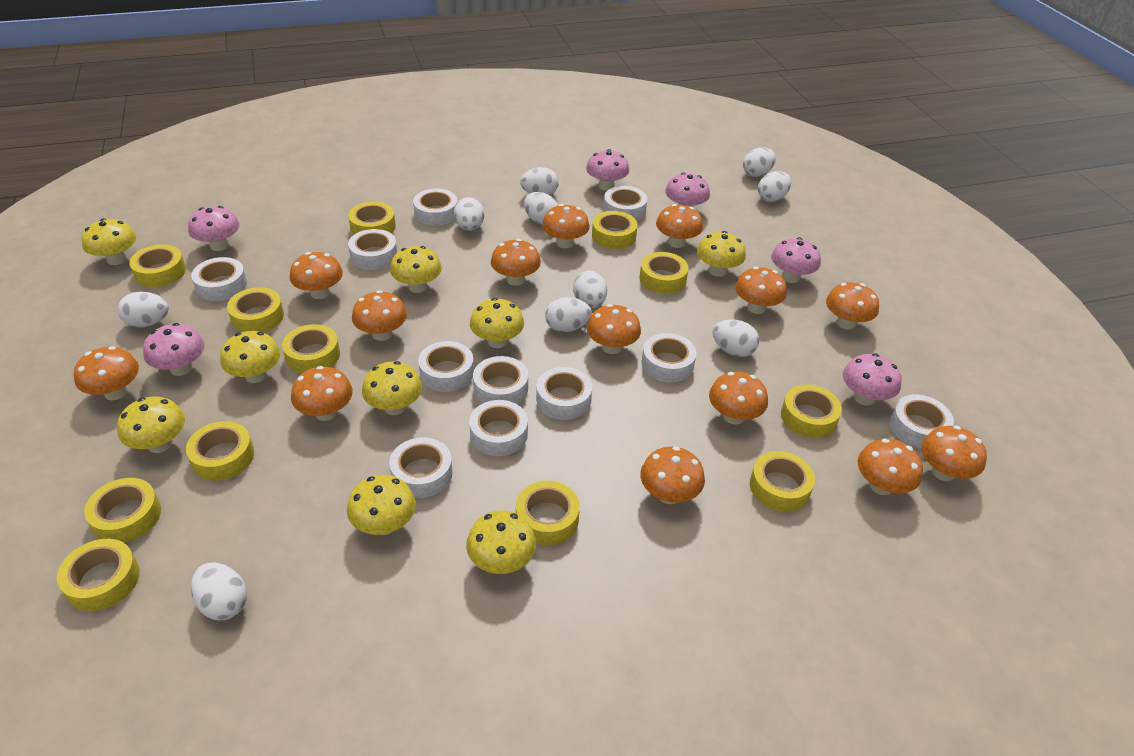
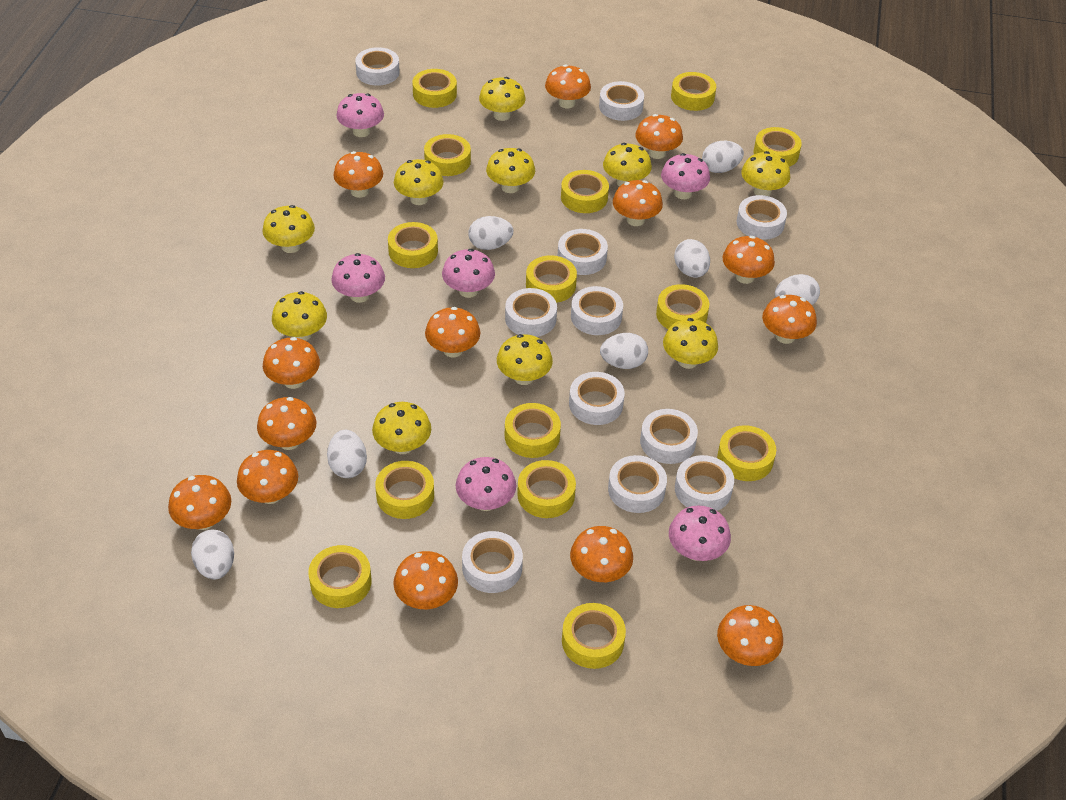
white egg: [118,292,169,328] [191,563,247,620] [454,197,484,231] [520,167,559,195] [524,192,558,225] [545,297,592,332] [573,271,607,308] [713,319,759,357] [743,147,776,177] [758,171,791,202] = 10 -> [191,530,234,580] [327,430,367,478] [469,216,514,250] [600,333,648,369] [674,239,710,278] [702,141,744,173] [775,274,820,305] = 7
yellow mushroom: [82,218,137,265] [117,396,185,453] [220,331,280,383] [347,475,416,535] [362,361,422,415] [390,246,442,293] [466,510,536,574] [470,298,524,348] [697,231,746,277] = 9 -> [262,205,315,253] [272,291,327,341] [372,402,431,454] [394,159,444,205] [479,77,526,121] [486,148,535,193] [497,334,553,385] [603,143,652,187] [663,318,718,369] [741,151,790,196] = 10
yellow tape: [57,539,140,611] [84,478,161,543] [129,244,186,287] [186,421,254,481] [227,287,284,332] [282,324,340,373] [348,202,396,235] [516,481,580,545] [592,211,637,249] [640,252,688,294] [750,451,815,512] [781,384,842,438] = 12 -> [308,545,372,608] [375,461,434,519] [388,222,438,268] [412,69,457,108] [424,134,471,176] [505,403,561,458] [517,460,576,518] [526,255,577,303] [561,170,609,213] [562,603,626,669] [656,284,709,329] [671,72,716,111] [717,425,776,481] [754,127,802,167] = 14

